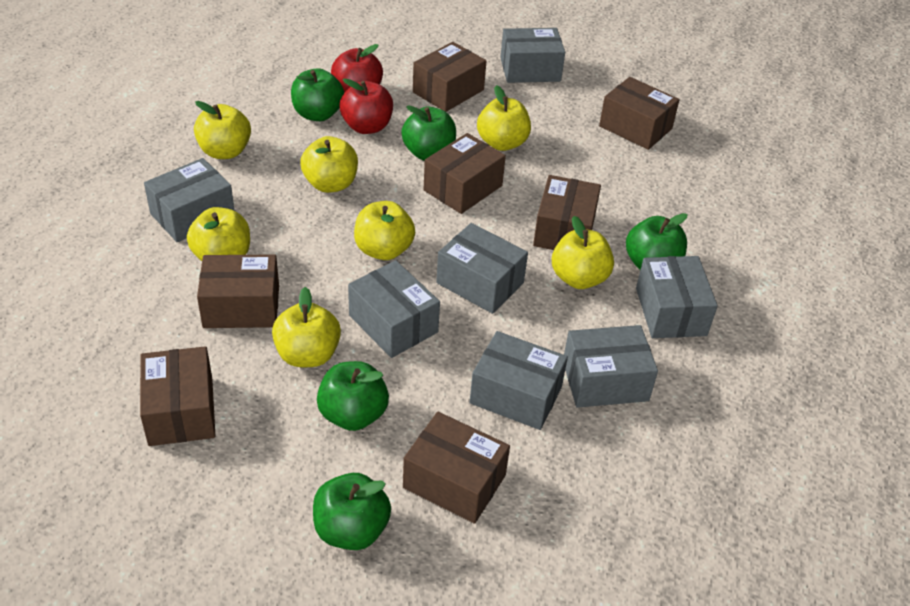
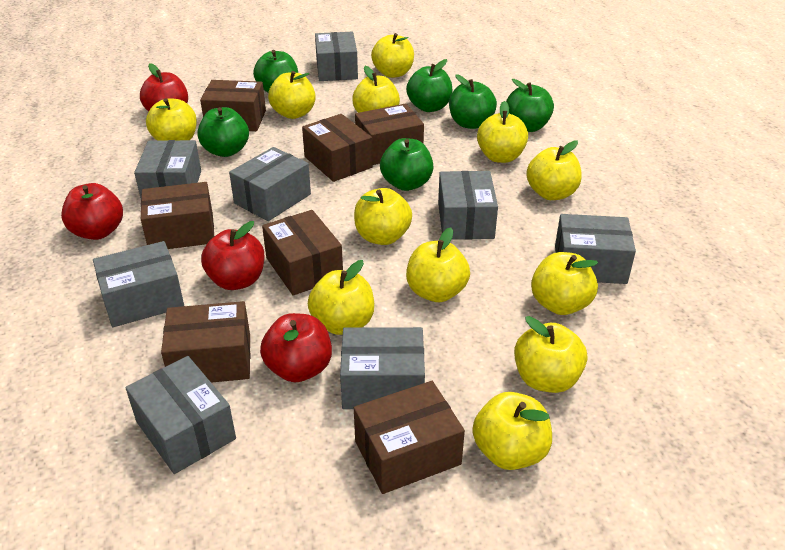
green apple: [291,68,344,121] [313,473,391,550] [317,361,389,431] [401,105,456,161] [626,213,688,270] = 5 -> [197,107,249,157] [253,50,298,92] [380,138,433,191] [406,59,453,112] [449,74,497,129] [506,79,554,132] = 6
grey box: [144,158,234,242] [348,260,440,358] [436,223,528,314] [469,331,568,430] [500,28,565,83] [564,325,658,408] [636,256,718,338] = 7 -> [93,241,184,327] [125,356,236,474] [134,140,201,198] [229,147,311,221] [315,32,358,81] [340,327,425,409] [438,171,498,240] [555,214,636,284] = 8
red apple: [331,44,383,93] [340,78,393,134] = 2 -> [61,183,123,240] [140,63,188,112] [201,221,265,290] [260,313,332,382] = 4
yellow apple: [187,207,250,261] [194,101,251,159] [272,287,341,367] [300,136,358,193] [354,201,415,260] [477,85,531,151] [552,216,614,289] = 7 -> [146,98,197,141] [268,71,316,119] [308,260,374,335] [352,66,400,113] [354,188,412,245] [371,33,414,78] [406,228,470,302] [472,392,552,470] [477,101,528,163] [514,316,587,393] [526,140,582,200] [531,252,598,315] = 12

